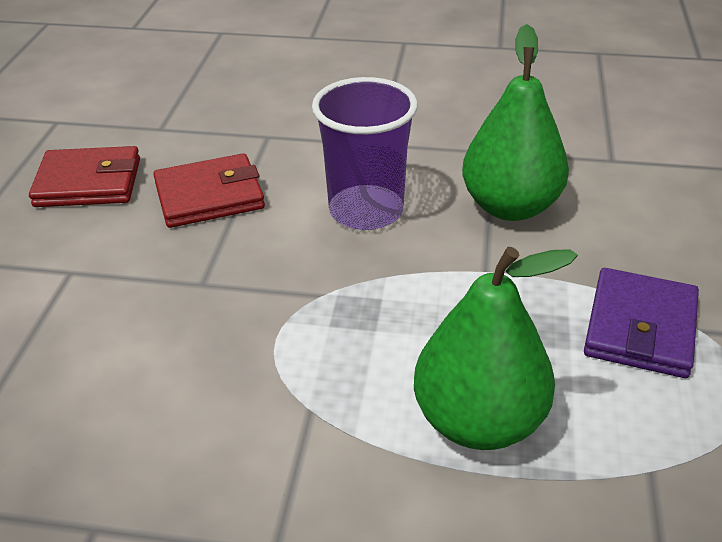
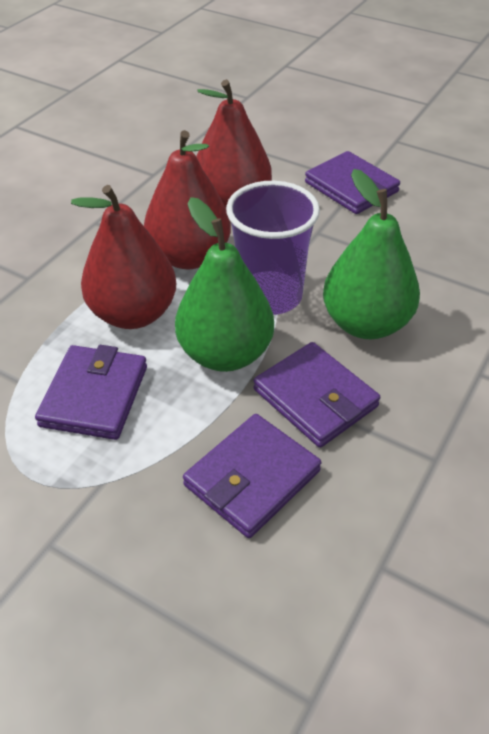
purple wallet: [584,268,699,378] = 1 -> [35,345,147,440] [183,414,321,538] [253,342,380,448] [305,151,400,214] = 4
red pear: none = 0 -> [71,185,176,329] [144,130,231,269] [196,80,272,207] = 3
red wallet: [29,146,140,207] [153,153,265,228] = 2 -> none = 0

